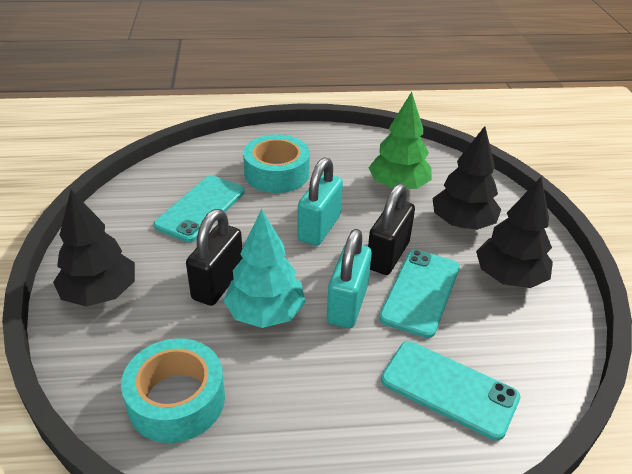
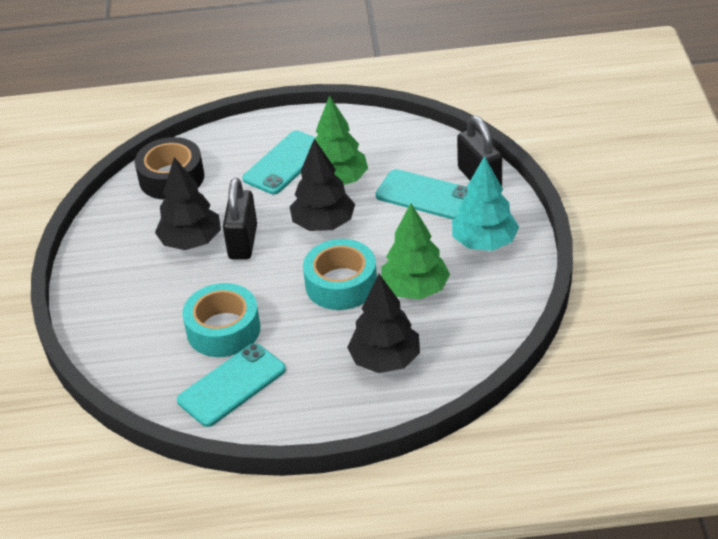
black tape: none = 0 -> [135,137,204,200] = 1
green tree: [369,92,432,189] = 1 -> [310,96,368,185] [381,203,450,299] = 2
turquoise padlock: [297,157,343,246] [327,229,372,328] = 2 -> none = 0

